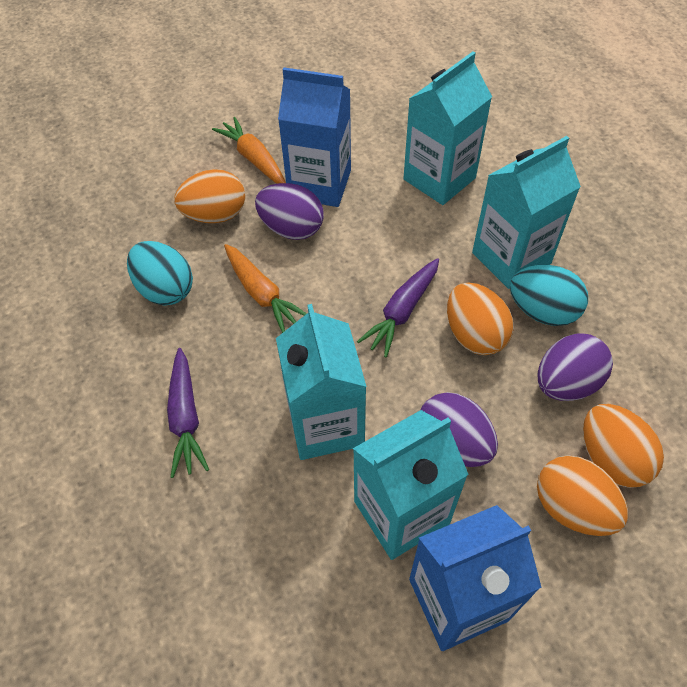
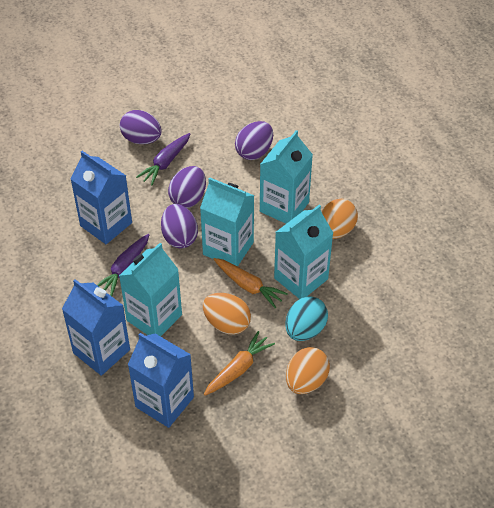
blue carton: [278,67,351,207] [409,505,542,651] = 2 -> [62,279,130,376] [70,151,132,244] [128,333,194,428] = 3
orange egg: [174,169,245,223] [447,282,514,355] [537,455,628,536] [583,404,664,488] = 4 -> [203,293,251,335] [286,347,330,394] [322,199,358,239] = 3
purple egg: [255,183,324,240] [420,392,498,467] [538,333,613,401] = 3 -> [120,110,161,144] [161,204,198,248] [168,166,206,208] [235,121,273,160] = 4
turquoise egg: [127,241,193,306] [510,265,588,326] = 2 -> [285,296,328,341] = 1

